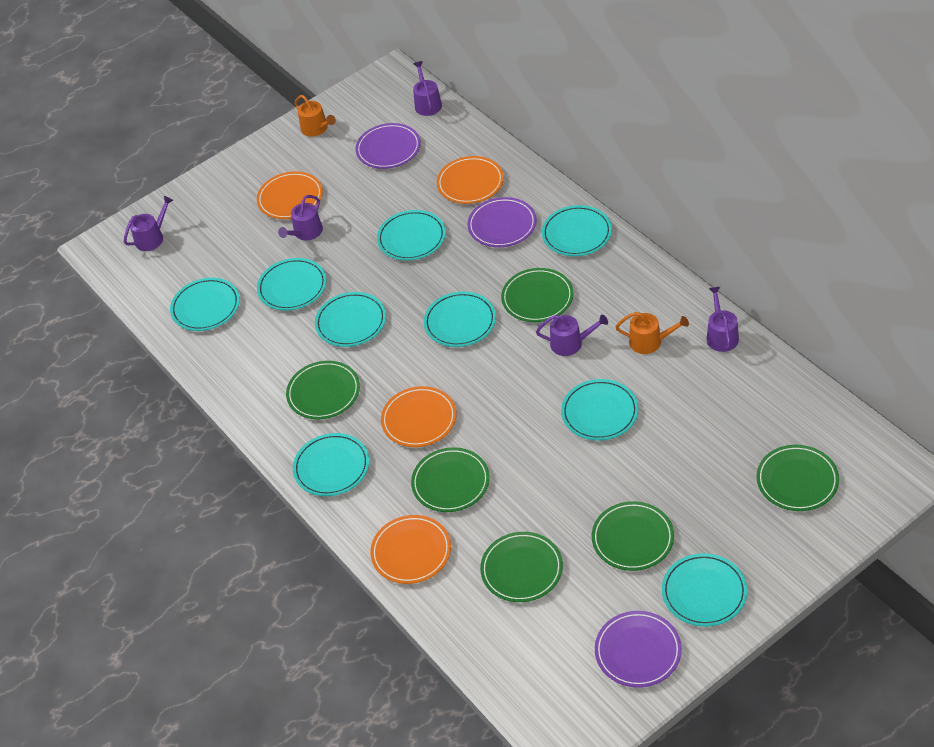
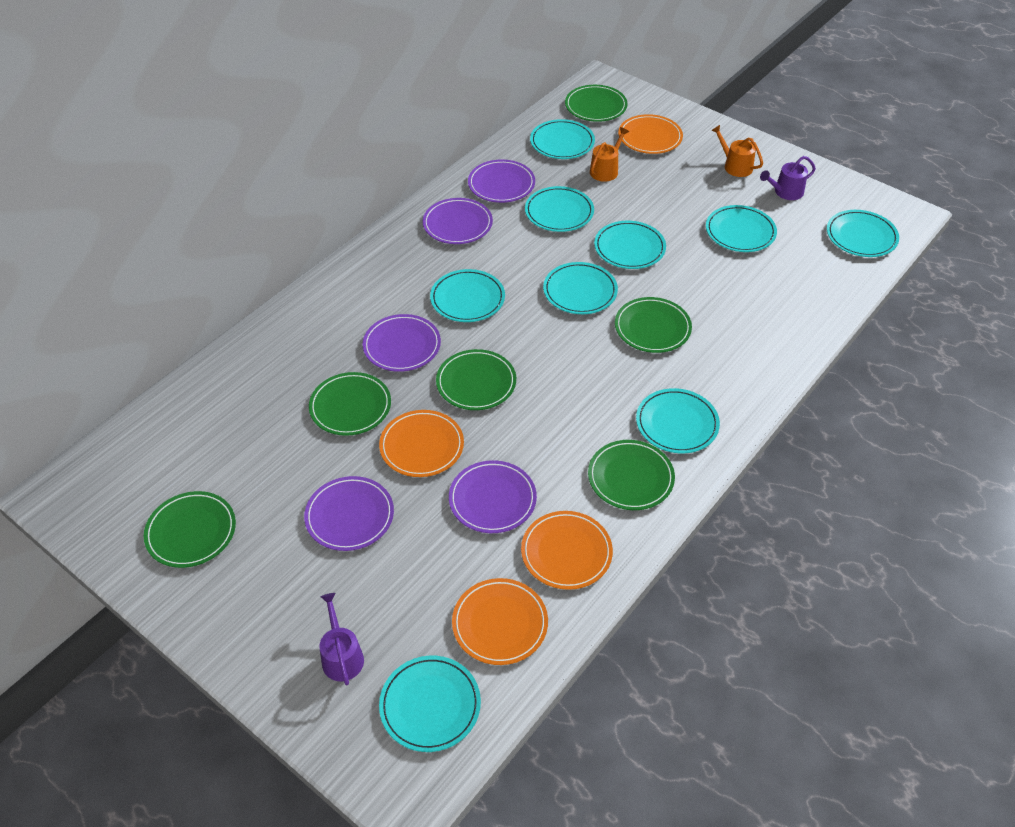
purple plate: [355,123,421,169] [467,197,537,247] [595,611,682,688] = 3 -> [304,476,394,551] [363,314,441,372] [423,198,493,244] [449,460,537,533] [468,160,535,203] = 5
purple watering can: [124,196,173,251] [278,195,323,241] [413,61,442,116] [536,315,608,356] [706,287,739,352] = 5 -> [319,593,364,685] [760,156,816,200] = 2

